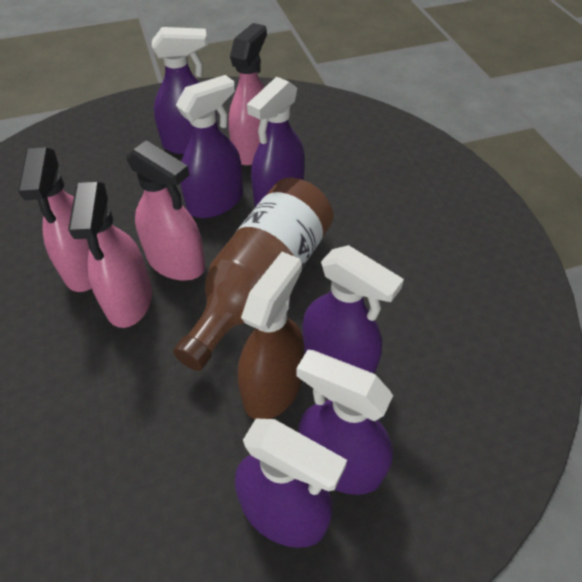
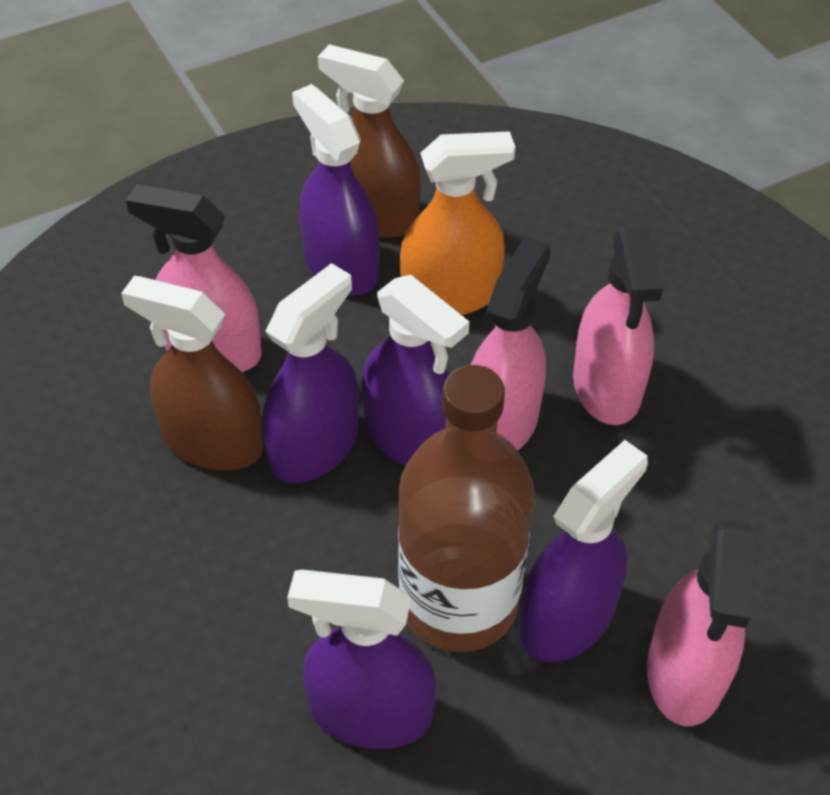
brown spray bottle: [238,252,305,419] = 1 -> [121,276,263,470] [318,44,421,238] = 2
orange spray bottle: none = 0 -> [400,131,515,315] = 1
purple spray bottle: [152,27,218,155] [176,75,243,218] [235,418,347,548] [247,77,305,207] [296,350,393,495] [302,245,404,374] = 6 -> [262,263,359,483] [287,569,436,749] [292,84,379,295] [362,275,469,466] [520,440,648,662] = 5

